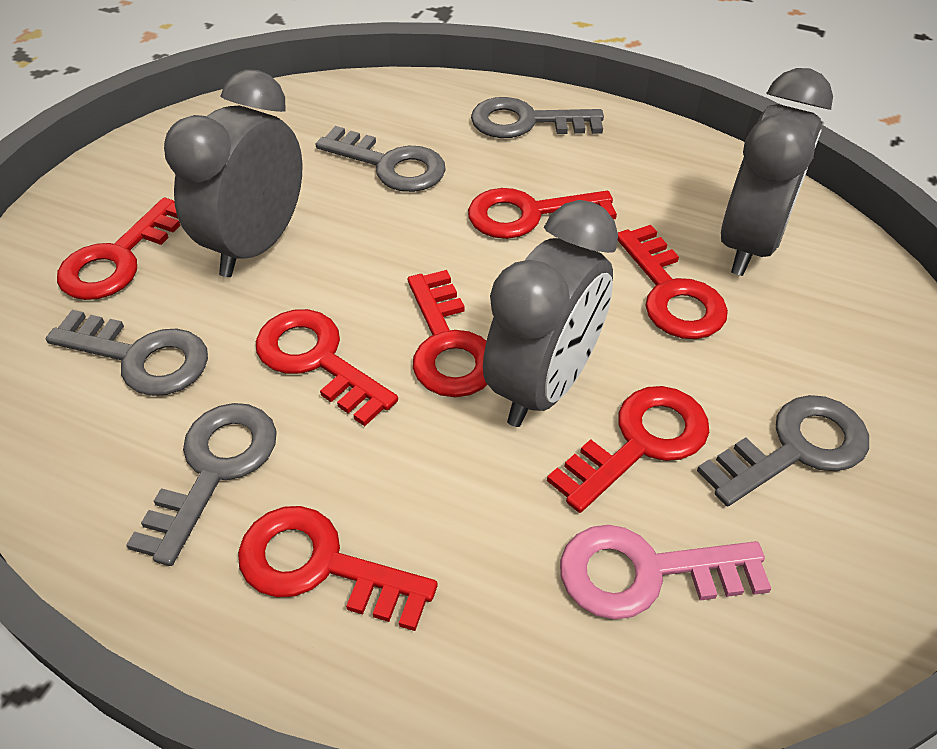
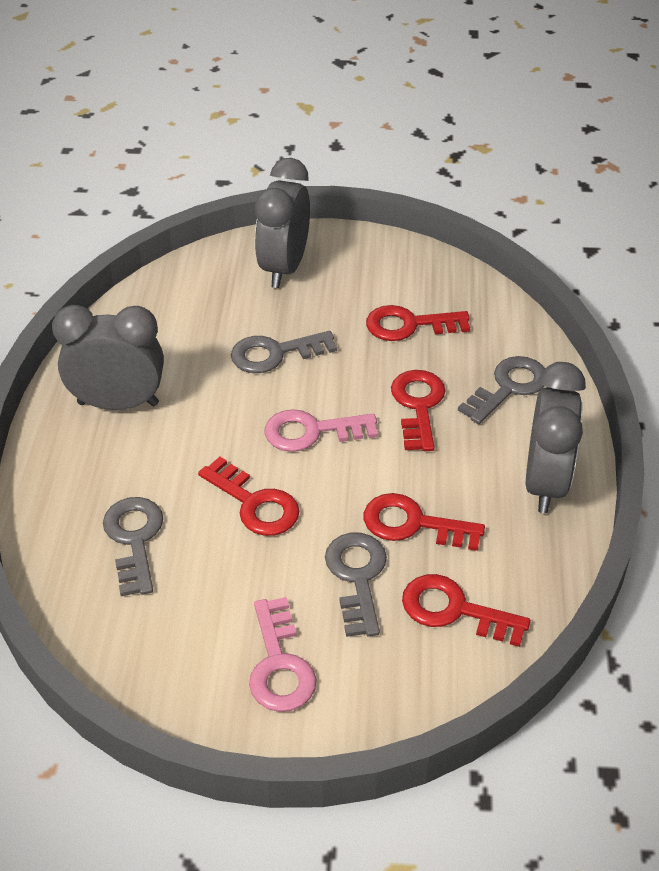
grey key: [46,310,208,396] [126,403,277,566] [316,126,446,192] [471,97,604,138] [697,395,869,506] = 5 -> [103,497,163,596] [231,331,337,373] [325,533,387,637] [458,356,545,424] = 4
pink key: [560,525,771,619] = 1 -> [249,597,317,712] [265,409,378,452] = 2
red key: [57,198,181,300] [238,506,438,631] [256,309,398,426] [408,270,488,397] [468,188,617,239] [547,386,709,513] [618,225,728,339] = 7 -> [198,457,299,536] [364,493,485,551] [366,305,470,341] [391,370,445,451] [402,574,531,647] = 5

